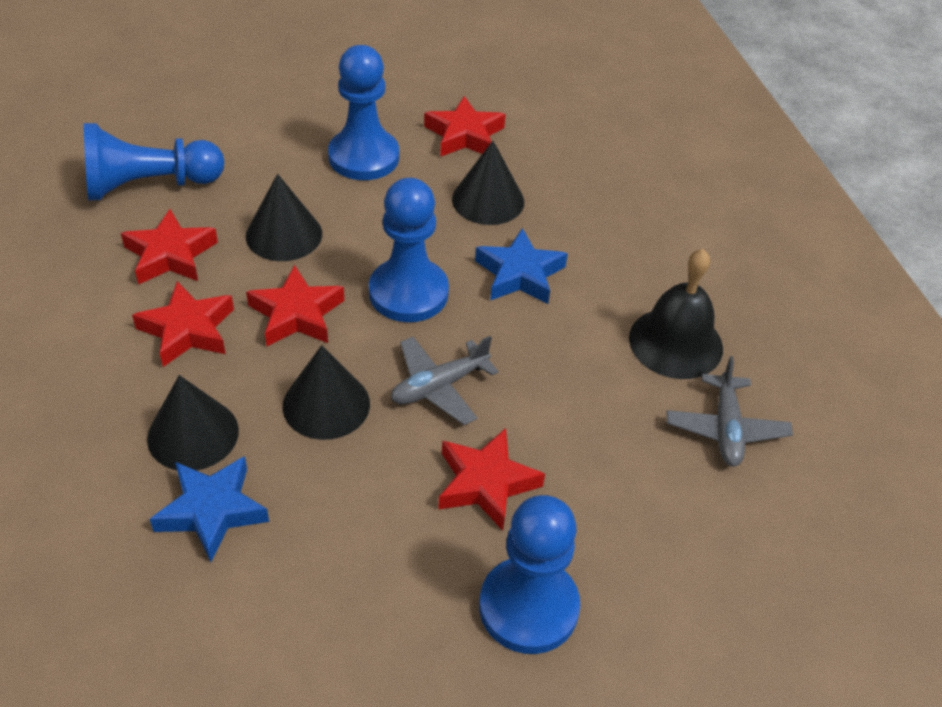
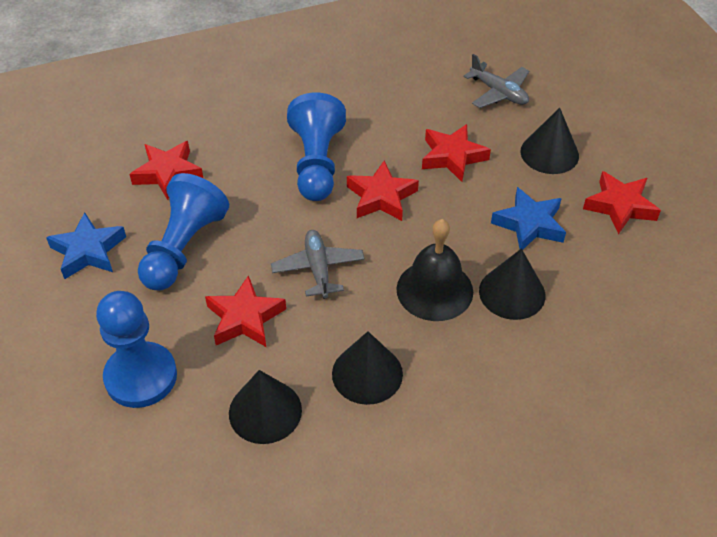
blue pawn: [83,123,224,200] [328,45,399,180] [369,178,449,322] [479,495,580,654] = 4 -> [96,291,177,408] [138,173,229,291] [287,93,346,201] = 3

